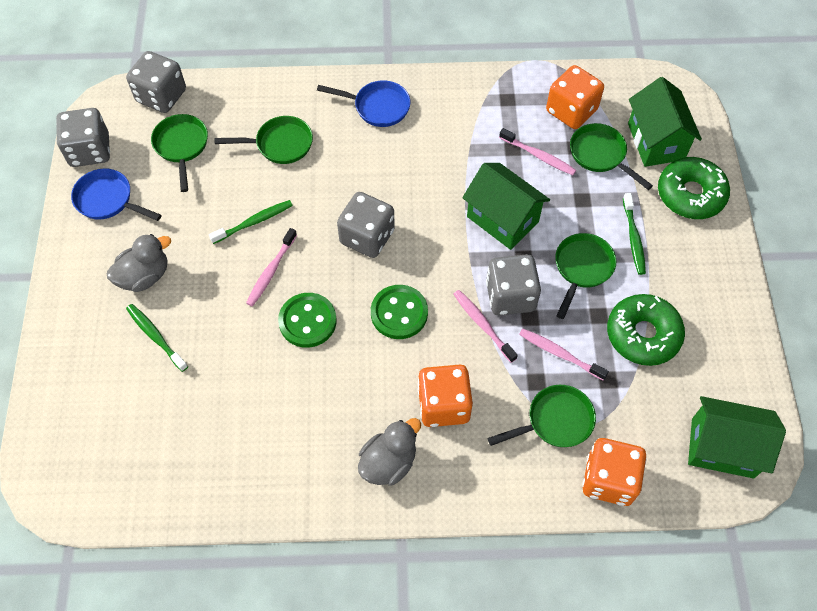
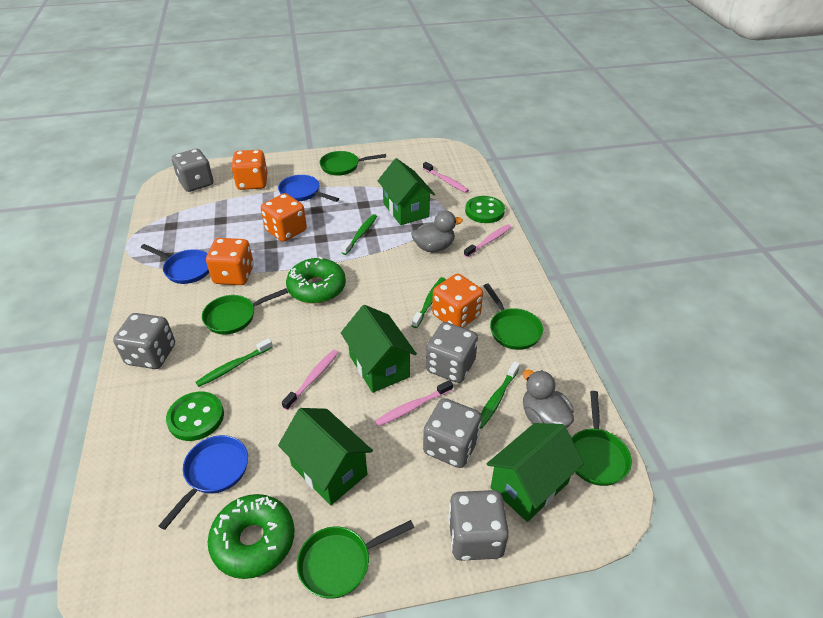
blue pan: [71,168,161,221] [317,80,410,127] = 2 -> [141,244,209,284] [158,435,248,530] [278,175,339,202] = 3
green house: [462,163,550,250] [628,77,702,167] [688,396,786,478] = 3 -> [278,408,373,505] [341,305,417,393] [378,158,435,225] [487,423,584,522] = 4
green toothbrush: [126,304,188,372] [209,200,293,244] [623,193,646,275] = 3 -> [195,338,273,387] [341,214,377,255] [411,277,446,328] [480,361,520,429] = 4
grey dice: [56,108,110,167] [126,51,186,113] [337,192,395,258] [486,254,541,315] = 4 -> [113,313,175,369] [172,149,213,192] [423,398,482,468] [426,322,478,383] [448,490,509,561] = 5
orange dice: [418,365,473,427] [546,65,604,129] [583,438,646,506] = 3 -> [206,238,254,285] [231,150,267,190] [261,193,307,242] [432,274,483,328] = 4

